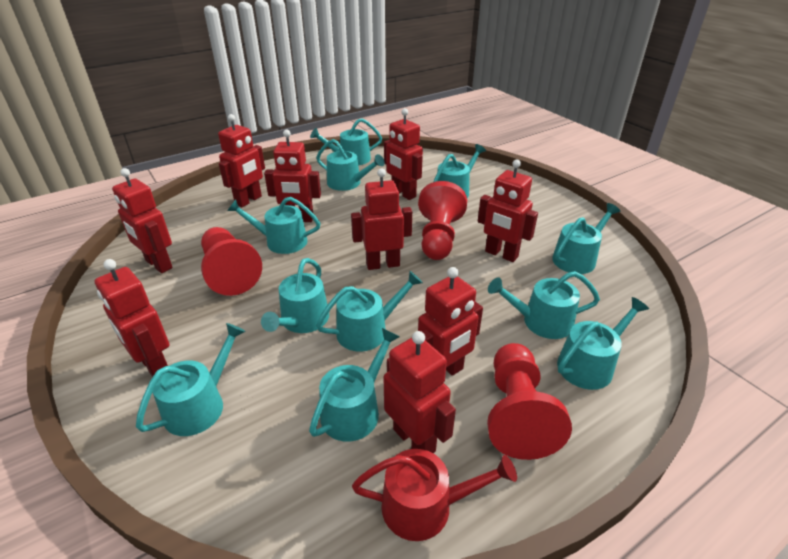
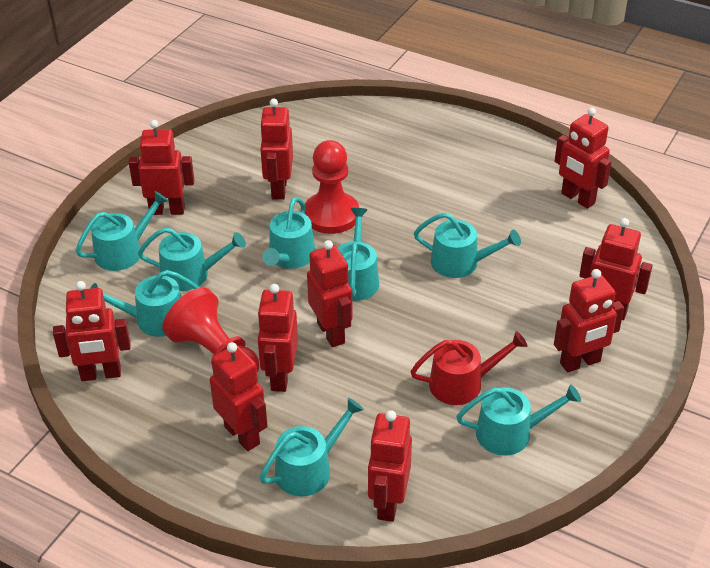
red pawn: [201,227,262,296] [418,181,467,260] [487,343,572,460] = 3 -> [162,287,259,373] [305,140,359,234] = 2
red robot: [94,259,169,377] [112,168,173,273] [218,114,265,207] [264,129,321,222] [351,169,412,270] [384,108,423,200] [384,331,456,453] [418,267,483,376] [478,159,538,262] = 9 -> [53,281,131,381] [129,120,194,215] [210,342,268,451] [257,284,298,392] [260,99,293,200] [307,240,353,347] [368,410,412,522] [554,269,624,373] [555,107,611,209] [579,218,653,320] = 10
turquoise watering can: [136,323,246,436] [227,197,320,254] [261,258,329,333] [309,328,400,442] [310,118,382,166] [316,139,385,191] [316,271,423,352] [434,144,486,198] [488,271,600,339] [552,203,620,274] [557,297,649,390] = 11 -> [76,191,169,271] [90,270,200,337] [138,227,246,291] [260,398,364,496] [262,197,315,269] [338,208,379,301] [414,213,521,278] [456,384,581,455] = 8

